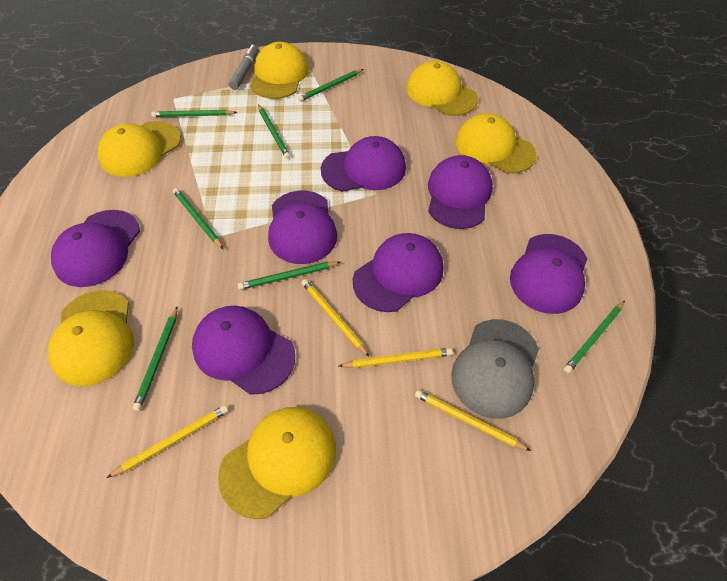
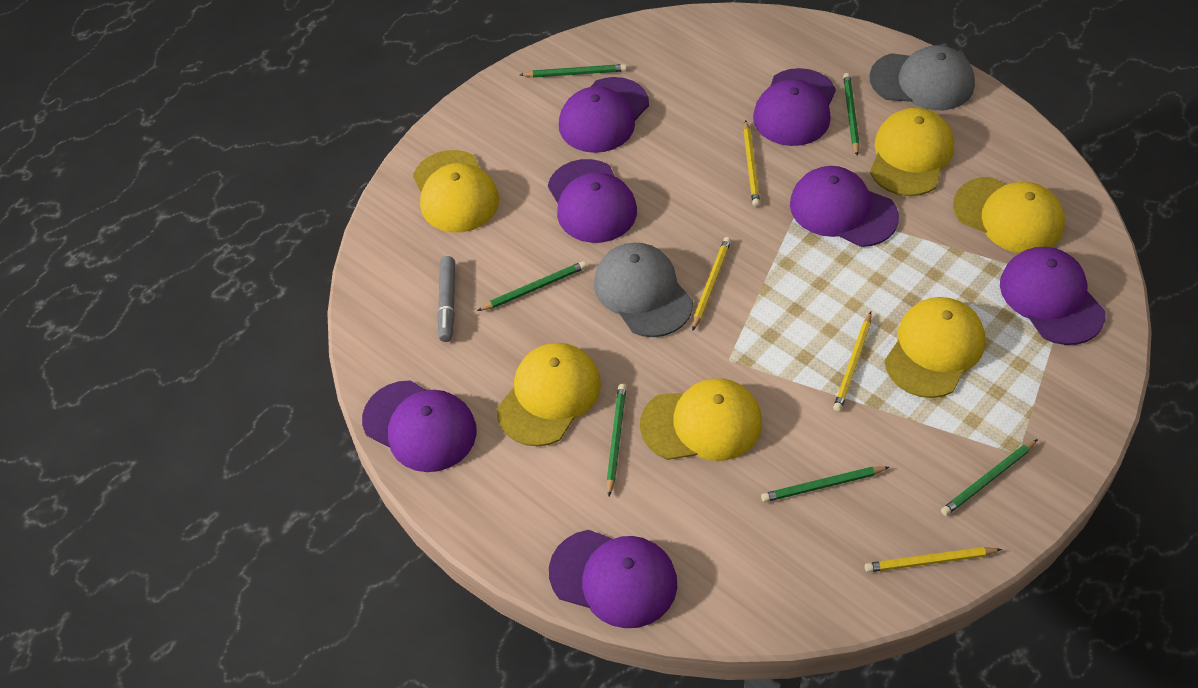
green pencil: [133,306,178,411] [151,110,237,117] [173,188,223,249] [238,261,340,290] [258,105,290,159] [298,69,363,102] [564,301,625,373] = 7 -> [477,261,587,311] [520,64,627,78] [606,384,626,496] [761,466,889,502] [843,73,860,156] [941,439,1038,516] = 6
grey cap: [451,319,539,419] = 1 -> [594,243,693,337] [869,45,975,110] = 2

